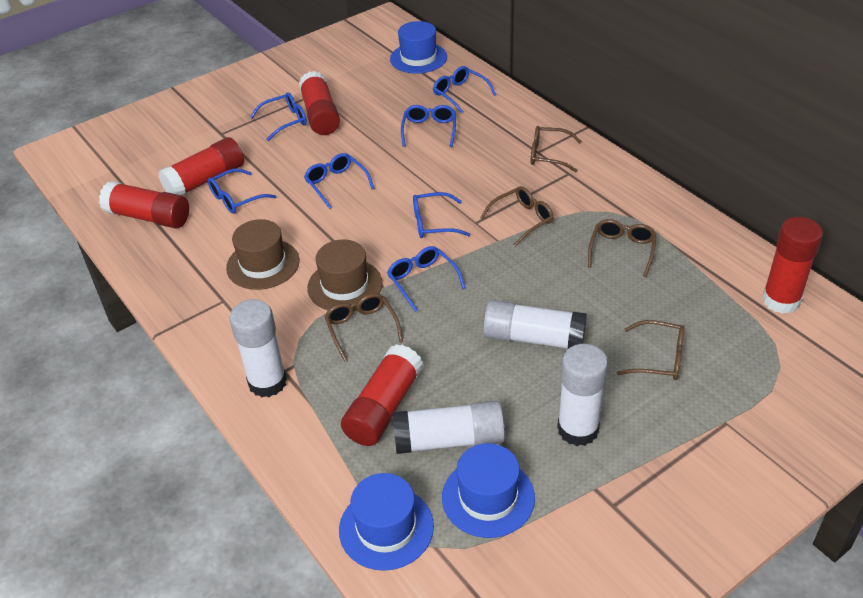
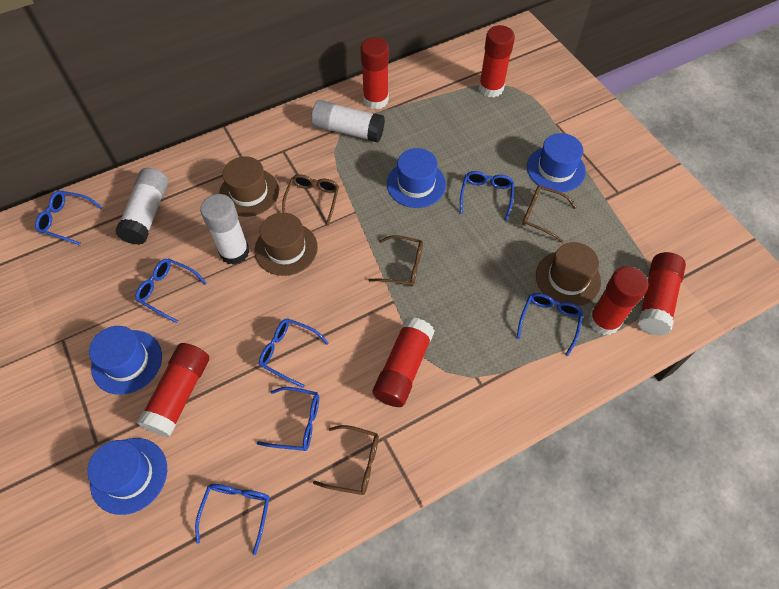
blue hat: [339,473,434,571] [390,21,447,74] [442,443,535,538] = 3 -> [87,438,167,515] [89,326,162,395] [387,148,446,208] [527,133,586,192] = 4
brown glasses: [324,293,403,361] [480,186,554,246] [531,126,582,172] [588,219,657,277] [617,320,685,380] = 5 -> [282,174,339,225] [313,425,379,495] [369,235,423,287] [522,185,576,243] = 4
brown hat: [226,219,300,290] [307,240,383,310] = 2 -> [219,156,279,217] [254,213,318,276] [536,242,601,306] = 3
red glue stick: [99,181,189,229] [158,137,244,196] [299,71,340,135] [341,344,423,446] [762,217,823,314] = 5 -> [137,343,209,437] [360,37,389,109] [373,317,435,407] [479,25,515,97] [589,266,648,335] [637,252,686,336] = 6
white glue stick: [229,299,287,398] [393,401,505,454] [483,300,587,349] [557,344,608,446] = 4 -> [115,168,169,245] [200,194,250,265] [311,100,385,142] = 3

